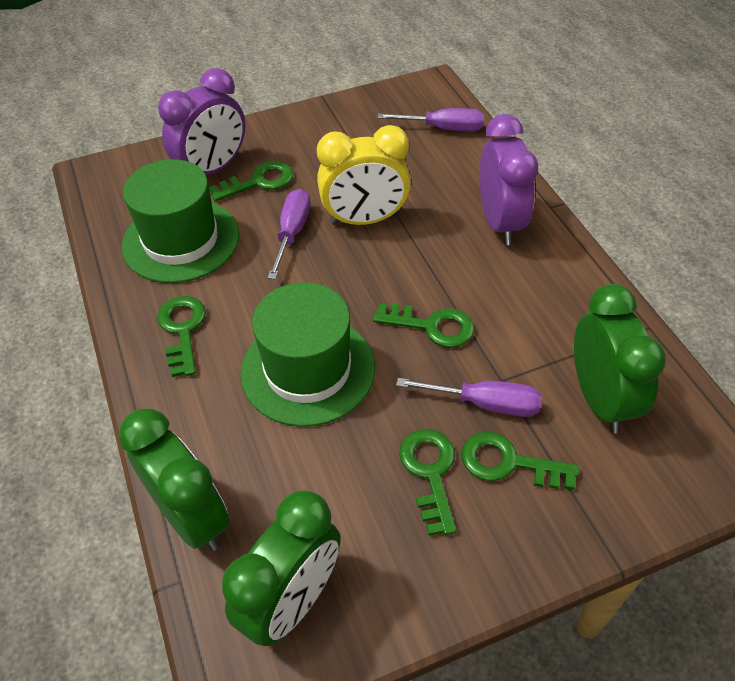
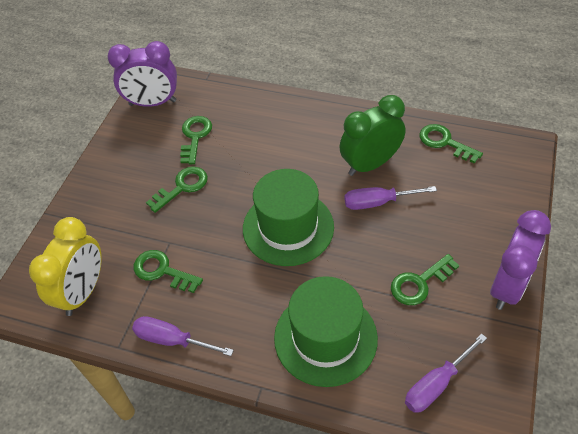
green clock: [119,408,230,551] [222,490,341,646] [574,284,666,433] = 3 -> [339,95,406,176] = 1

